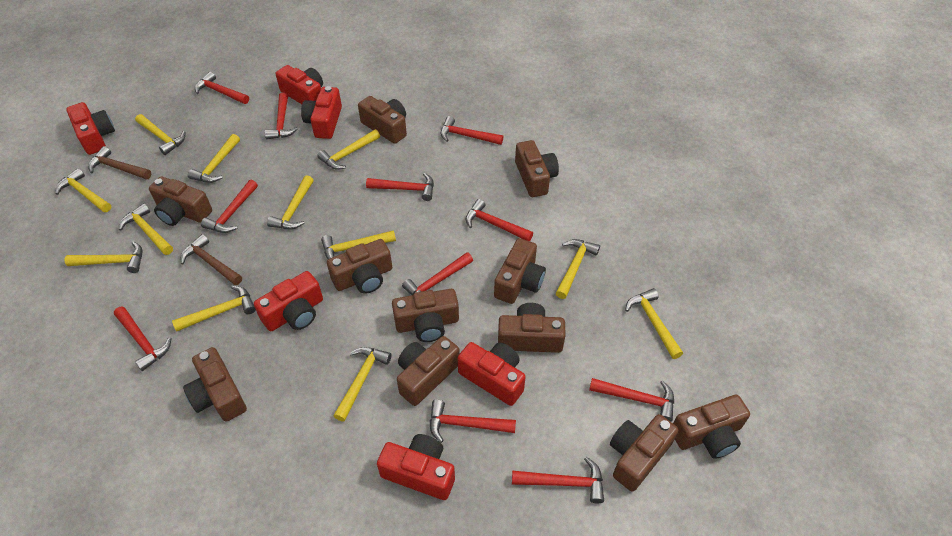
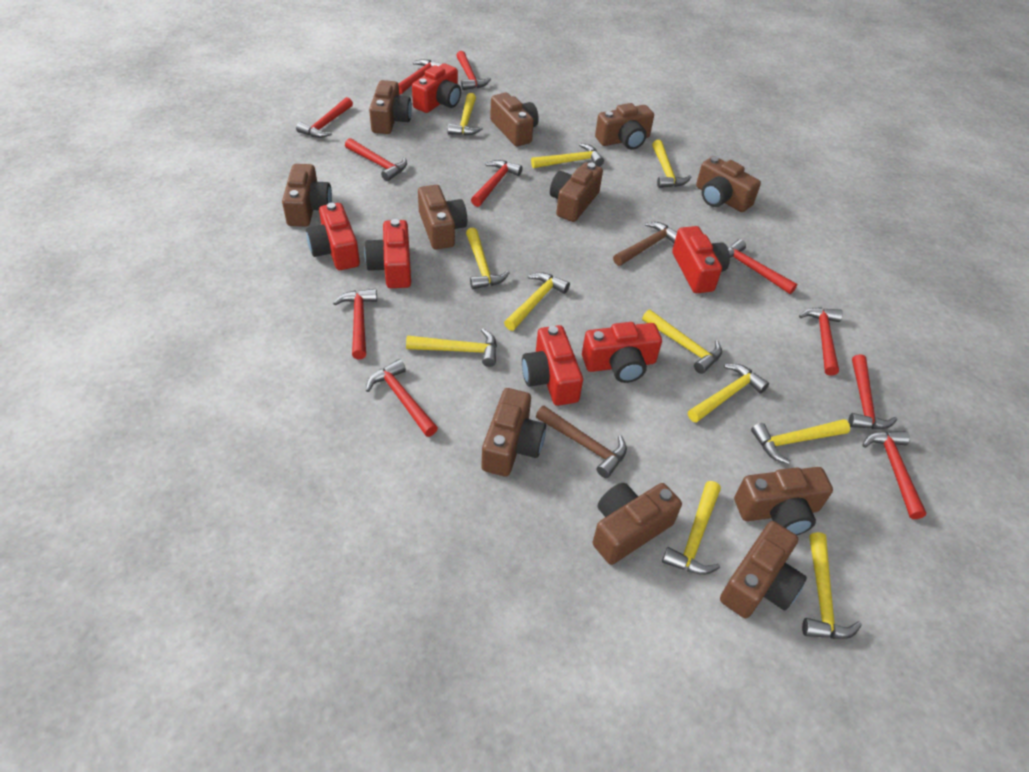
yellow hammer: [56,168,111,212] [65,242,142,273] [119,203,173,255] [135,114,185,155] [172,286,256,331] [188,134,240,183] [267,175,314,229] [317,129,380,170] [321,230,396,259] [333,347,392,422] [556,239,600,299] [625,288,683,359] = 12 -> [406,329,497,367] [447,93,483,136] [466,227,510,289] [504,272,570,331] [531,143,604,168] [642,310,722,374] [652,140,691,188] [662,481,721,575] [688,364,769,423] [751,419,850,464] [802,532,862,639] = 11

